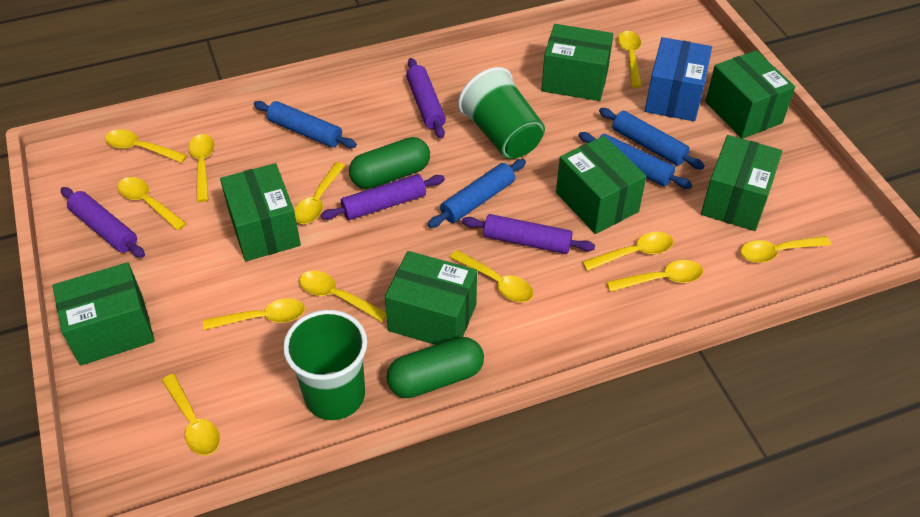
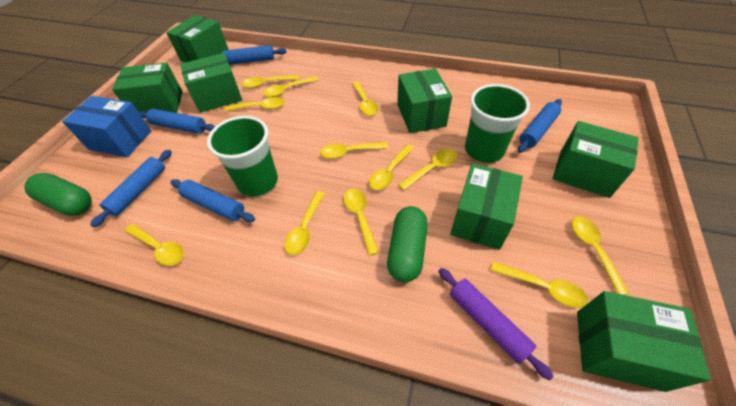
blue rolling pin: [254,101,357,148] [428,159,526,228] [578,132,692,189] [599,108,705,169] = 4 -> [90,150,172,228] [139,109,215,134] [170,179,255,222] [222,45,287,65] [518,99,562,153] = 5
purple rolling pin: [61,187,145,258] [321,174,445,220] [406,58,446,139] [462,214,595,254] = 4 -> [438,268,554,380] = 1

